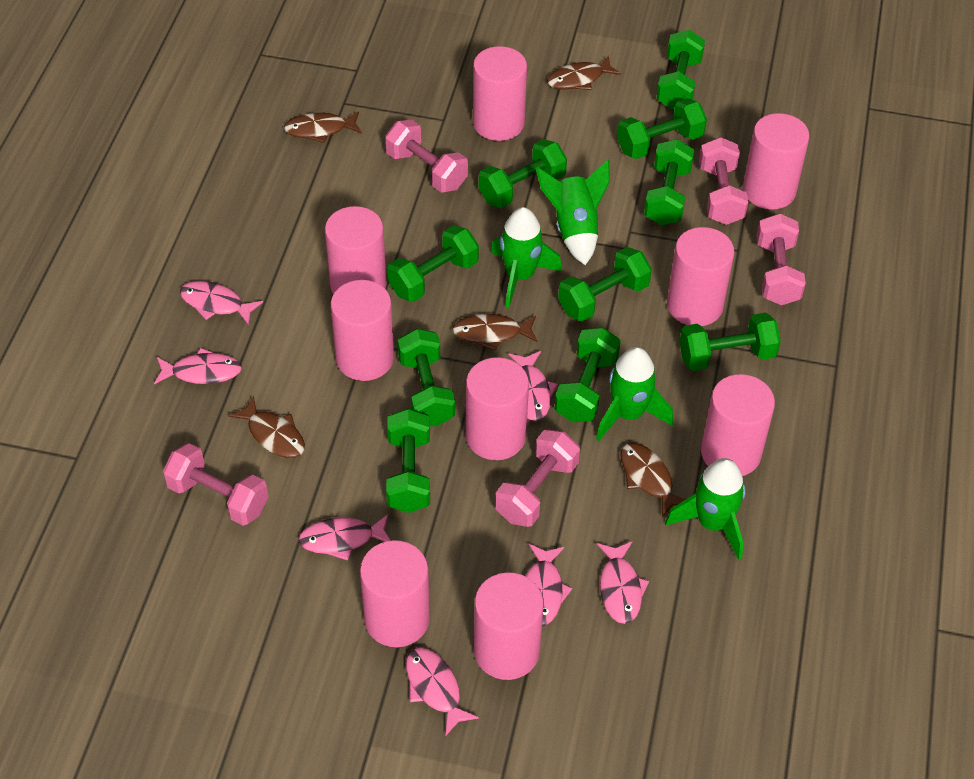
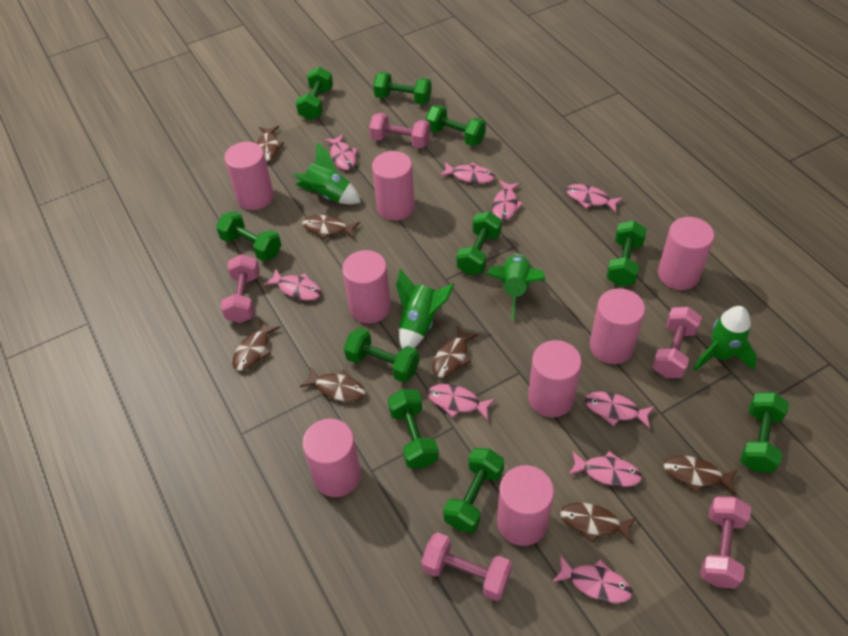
brown fish: [228,396,305,458] [284,111,362,143] [452,314,538,351] [547,56,621,90] [620,443,686,517] = 5 -> [232,320,281,371] [257,126,284,161] [300,368,365,402] [302,215,360,239] [433,326,479,377] [560,503,636,544] [664,456,738,495] = 7
pink cylinder: [325,206,387,294] [331,280,394,381] [360,540,430,647] [466,357,529,460] [473,46,527,141] [474,572,544,680] [667,227,734,326] [701,374,775,476] [743,113,809,209] = 9 -> [224,142,274,210] [302,419,361,497] [342,250,391,323] [372,151,415,220] [497,465,554,546] [528,340,582,417] [590,288,645,364] [658,217,714,290] = 8
pink fish: [154,348,242,385] [180,281,263,325] [298,514,391,560] [406,647,479,736] [508,351,557,421] [526,544,572,626] [597,542,649,624] = 7 -> [263,269,321,300] [325,134,357,170] [428,384,495,420] [439,162,495,184] [492,181,523,221] [552,555,633,603] [566,184,623,213] [568,451,642,487] [585,391,655,429] = 9

